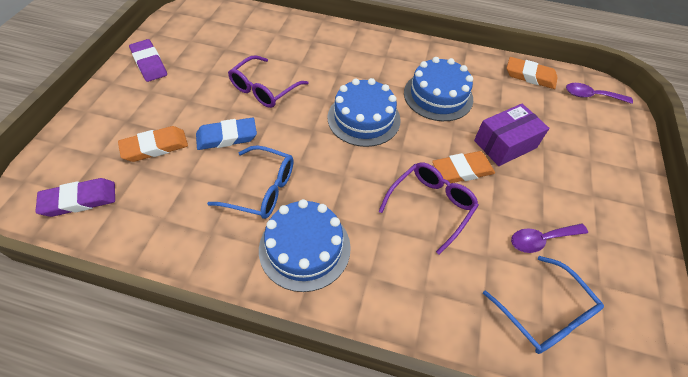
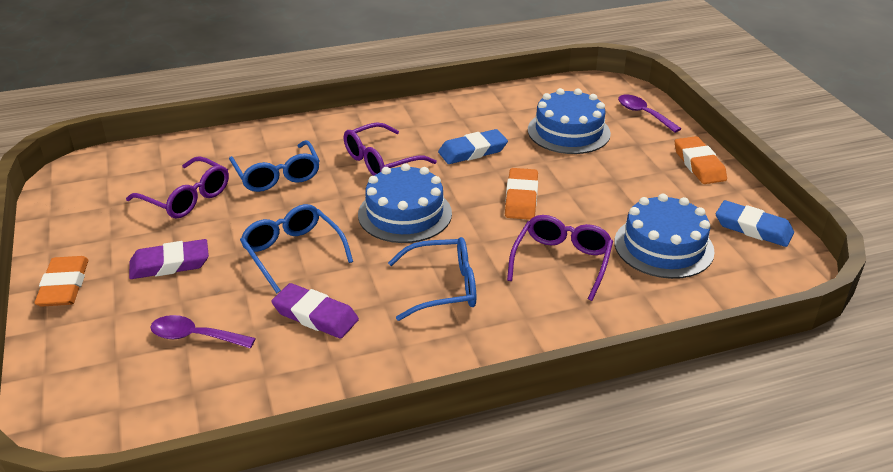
blue eraser: [196,118,257,150] = 1 -> [438,129,508,164] [716,200,794,247] = 2
blue glasses: [207,145,293,219] [483,256,604,354] = 2 -> [229,140,320,192] [240,204,353,293] [388,237,476,321] = 3
purple box: [474,104,549,166] = 1 -> none = 0
purple glasses: [228,55,309,108] [378,162,479,255] = 2 -> [126,156,229,219] [344,122,437,176] [507,215,613,301] = 3

